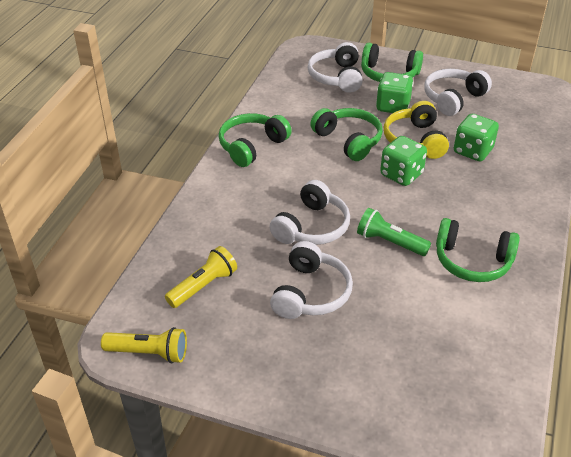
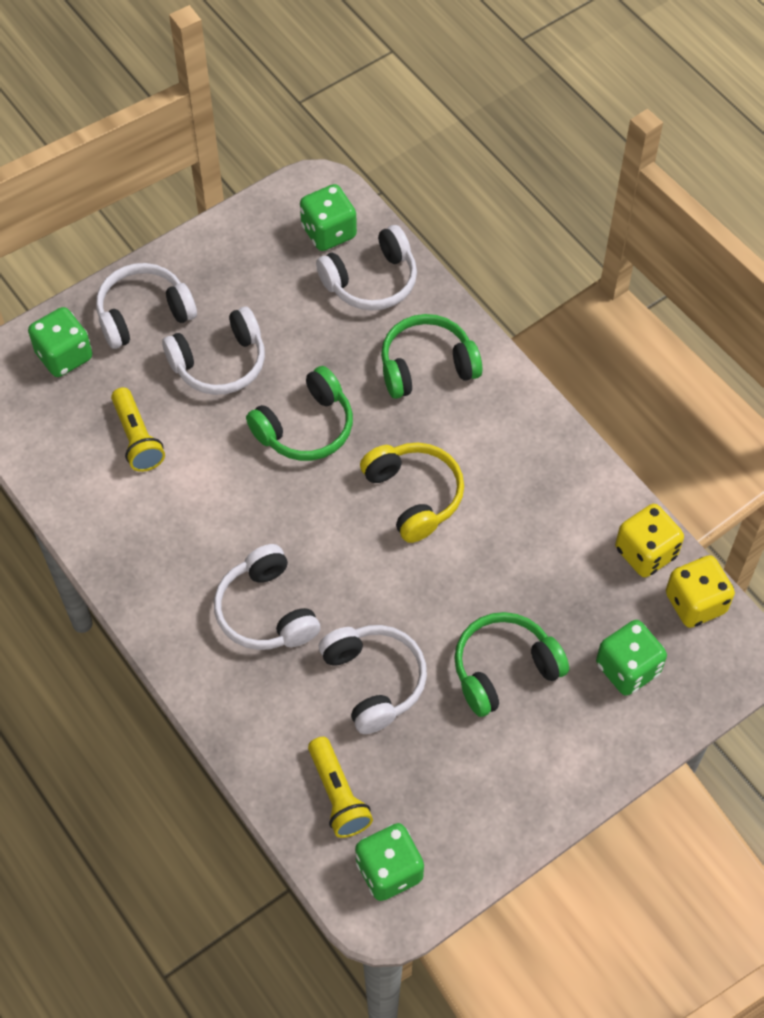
green dice: [376,72,413,113] [380,136,427,186] [454,114,499,161] = 3 -> [28,307,92,377] [300,184,357,251] [355,823,424,901] [596,620,667,696] = 4
green flashlight: [357,208,431,256] = 1 -> none = 0
green headphones: [219,113,292,167] [310,108,383,161] [361,43,423,82] [436,218,520,282] = 4 -> [246,366,353,461] [381,314,482,399] [454,612,569,717] = 3
white headphones: [270,180,350,245] [270,241,353,319] [308,42,363,93] [424,69,492,116] = 4 -> [96,263,197,349] [162,307,265,395] [214,544,320,650] [316,225,417,311] [319,625,427,734] = 5
yellow dice: none = 0 -> [615,504,684,577] [666,555,735,628] = 2

